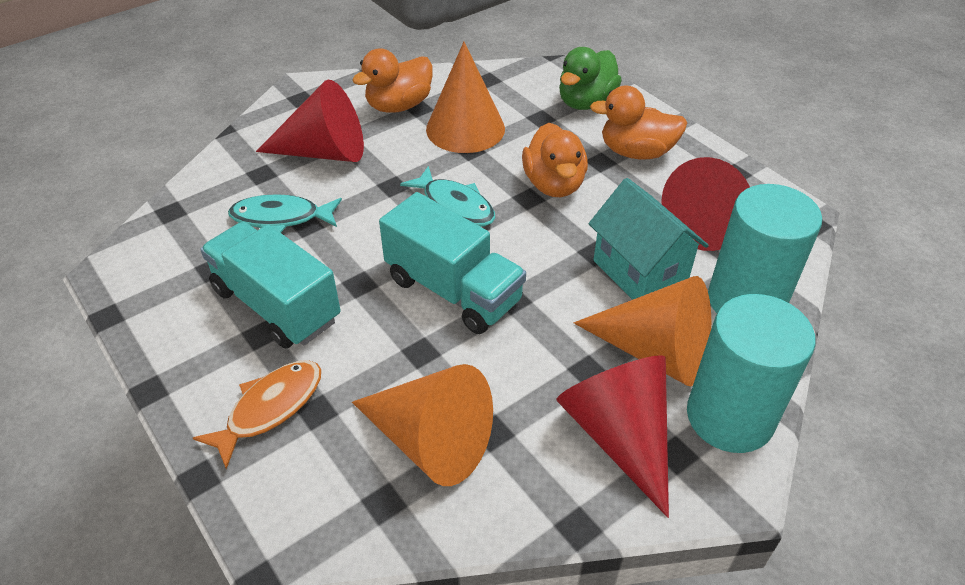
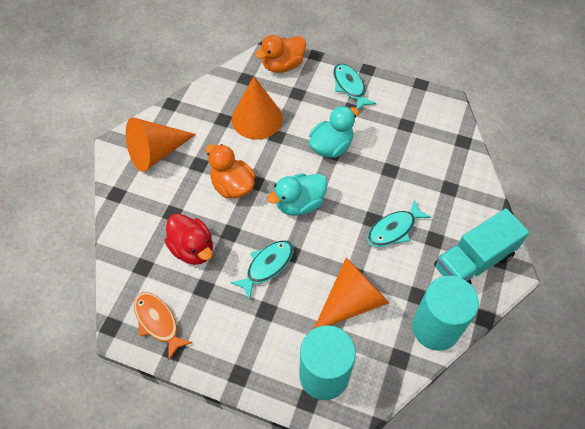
green duck: [559,47,622,110] = 1 -> none = 0
orange duck: [352,48,433,113] [522,123,588,197] [590,86,687,159] = 3 -> [206,144,256,198] [255,35,306,73] = 2
red cone: [256,80,364,162] [556,355,669,518] [661,157,750,251] = 3 -> none = 0
red duck: none = 0 -> [165,213,213,265] = 1
turquoise duck: none = 0 -> [267,173,327,216] [309,106,359,158] = 2
turquoise fish: [228,194,342,233] [400,166,495,227] = 2 -> [230,240,294,300] [333,64,377,110] [367,199,431,247] = 3
turquoise house: [589,178,709,300] = 1 -> none = 0
turquoise truck: [200,222,341,348] [379,192,526,334] = 2 -> [434,208,529,284] = 1

